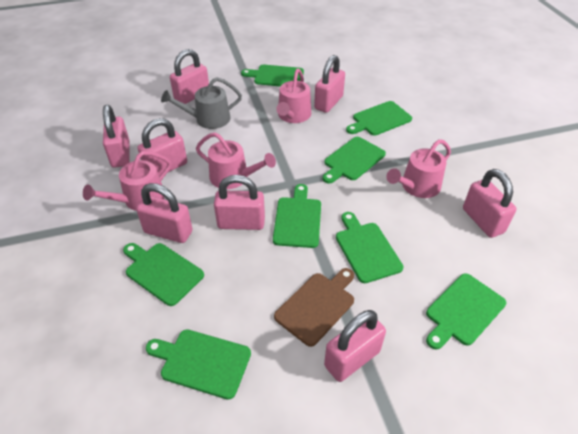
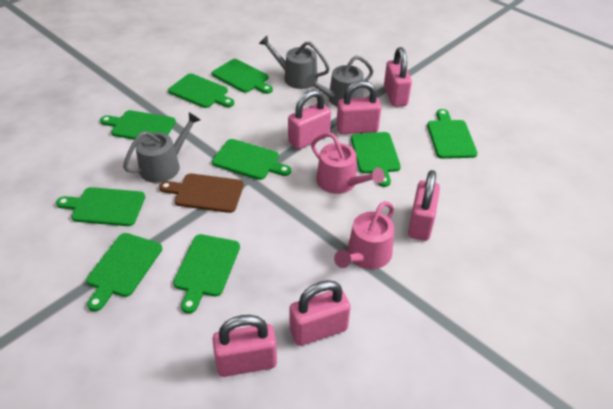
green cutting board: [123,243,204,306] [146,329,251,400] [241,64,304,86] [273,184,321,248] [323,137,386,184] [336,212,404,283] [346,101,412,135] [426,273,506,350] = 8 -> [56,187,145,226] [86,233,162,311] [100,110,176,140] [168,74,234,108] [173,234,240,313] [212,59,273,94] [212,139,291,180] [351,132,401,187] [427,109,477,159] = 9
grey watering can: [161,77,242,129] = 1 -> [123,112,201,183] [259,36,330,89] [305,55,373,107] = 3
pink padlock: [103,105,130,168] [136,183,192,243] [138,118,187,176] [170,49,209,104] [214,175,265,230] [314,55,345,113] [324,310,386,382] [463,169,516,238] = 8 -> [213,315,277,377] [288,90,331,149] [290,280,351,346] [336,81,381,134] [384,47,412,107] [408,170,440,241] = 6
pink watering can: [83,151,171,211] [196,132,276,189] [276,69,311,123] [386,139,451,198] = 4 -> [311,133,385,194] [334,201,394,269] = 2

